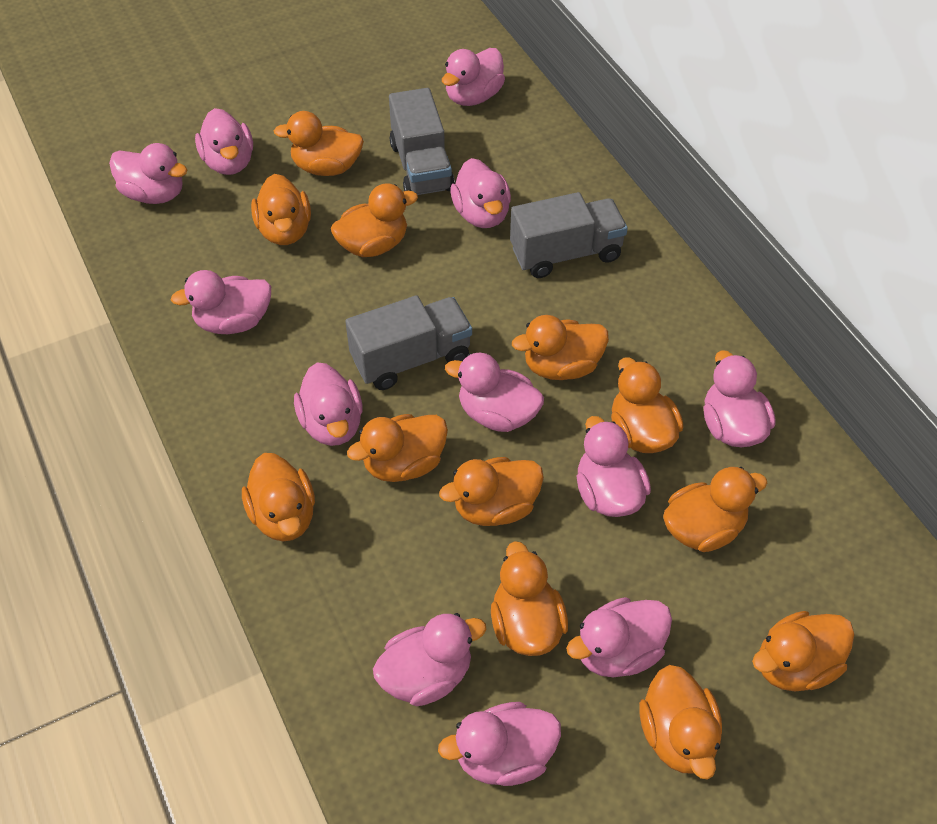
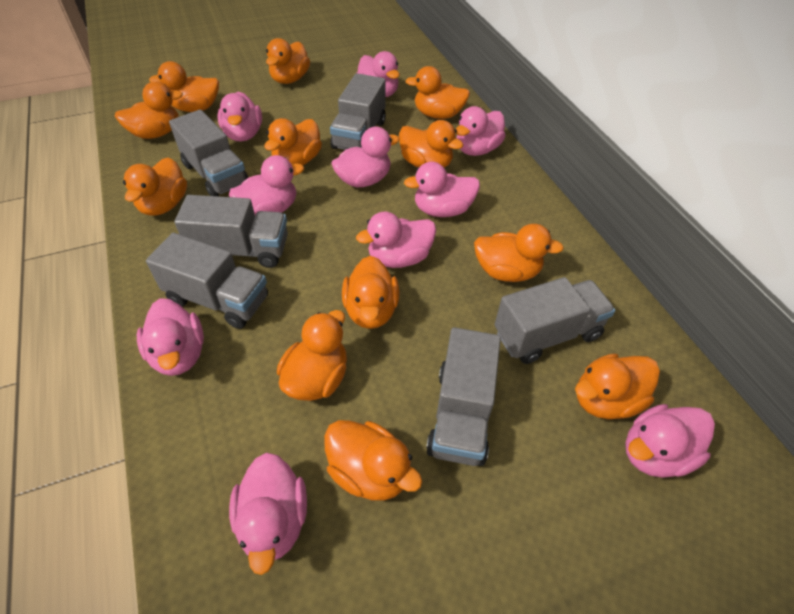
grey truck: [345,295,472,390] [389,88,455,195] [510,192,628,278] = 3 -> [146,233,268,329] [169,109,248,196] [174,195,288,268] [330,73,386,150] [426,327,501,466] [495,277,615,364] = 6
pink duck: [109,143,187,204] [171,270,271,334] [195,108,253,175] [294,362,363,446] [373,613,487,706] [438,702,561,786] [442,48,505,106] [445,353,544,432] [451,158,511,228] [566,597,672,677] [576,416,651,517] [704,351,775,447] = 12 -> [137,298,204,376] [218,92,262,142] [229,155,304,215] [229,453,307,575] [331,127,400,187] [356,212,436,268] [357,51,400,97] [404,162,480,217] [456,106,506,156] [625,404,715,478] = 10

